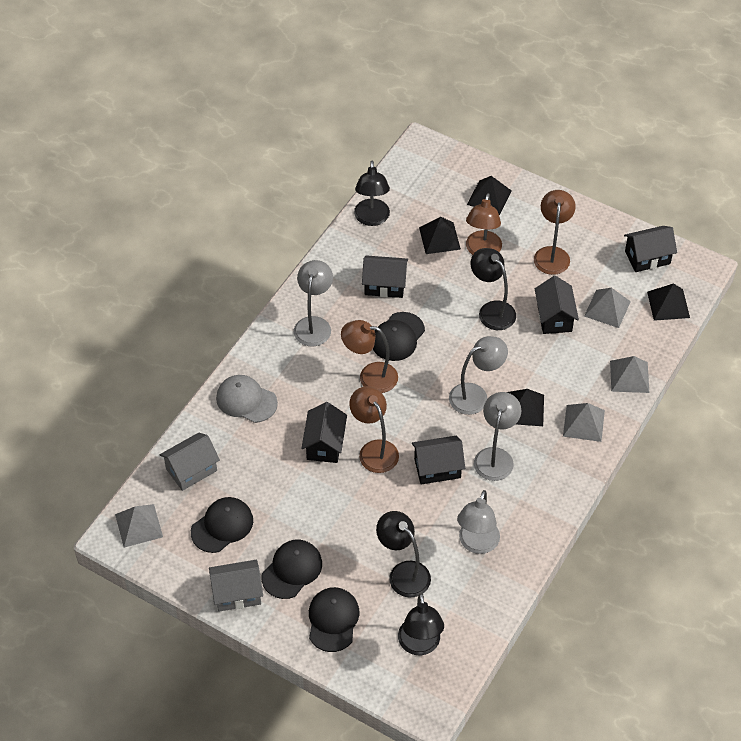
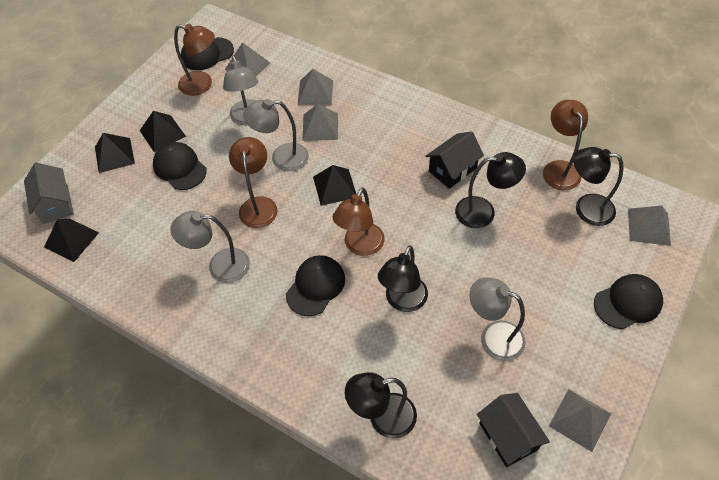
black house: [301,402,347,463] [362,255,408,298] [412,436,465,484] [535,276,579,334] [624,226,677,272] = 5 -> [425,131,484,189] [477,393,550,467] = 2
grey cap: [216,375,278,423] = 1 -> none = 0
grey house: [160,433,220,491] [209,560,263,612] = 2 -> [24,163,74,224] = 1
grey pyramid: [115,504,163,548] [563,403,605,442] [584,288,631,328] [610,356,649,393] = 4 -> [225,42,270,76] [298,69,333,105] [302,104,338,141] [549,389,611,452] [628,206,671,246] = 5

